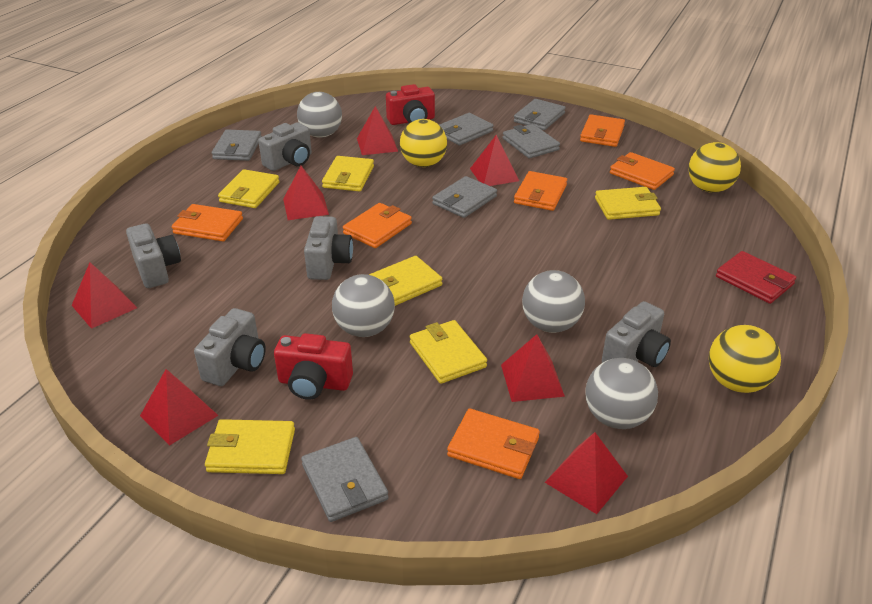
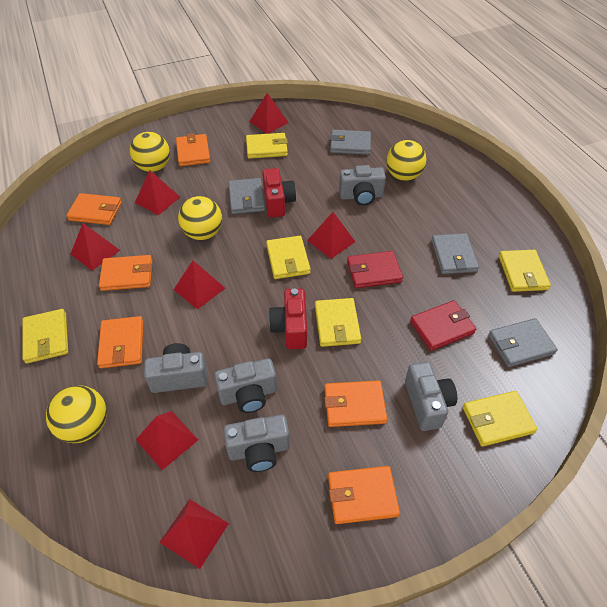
grey ball: [297,92,342,138] [332,274,395,337] [522,270,585,333] [585,358,658,429] = 4 -> none = 0
grey wallet: [212,129,262,161] [301,437,389,522] [432,176,497,218] [439,113,494,145] [503,124,560,158] [514,99,566,130] = 6 -> [228,178,265,214] [330,130,371,155] [431,233,479,274] [488,318,558,367] = 4
red wallet: [716,251,796,304] = 1 -> [347,251,403,288] [410,300,476,351] = 2
yellow ball: [400,119,447,167] [688,142,741,193] [709,325,781,393] = 3 -> [46,385,107,443] [130,132,170,172] [178,196,222,240] [386,140,426,181] = 4

